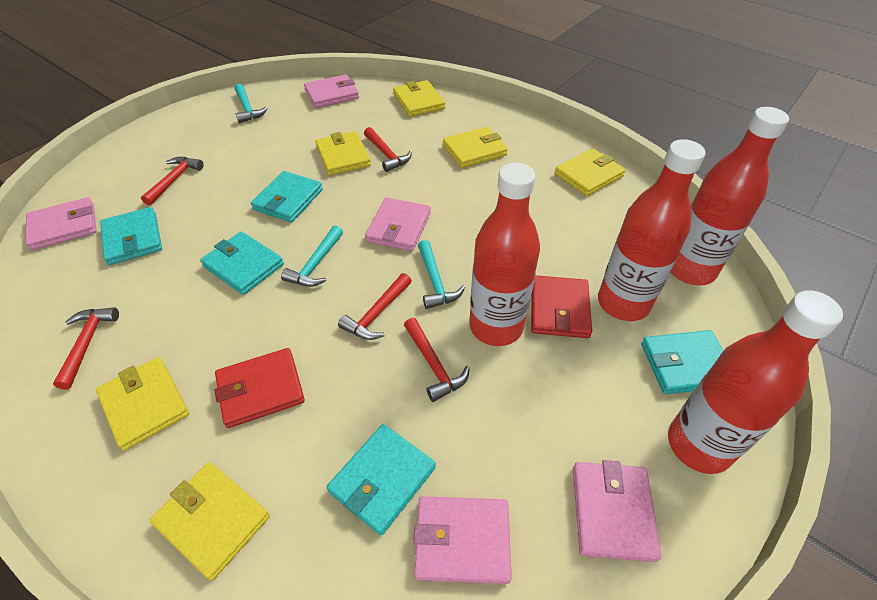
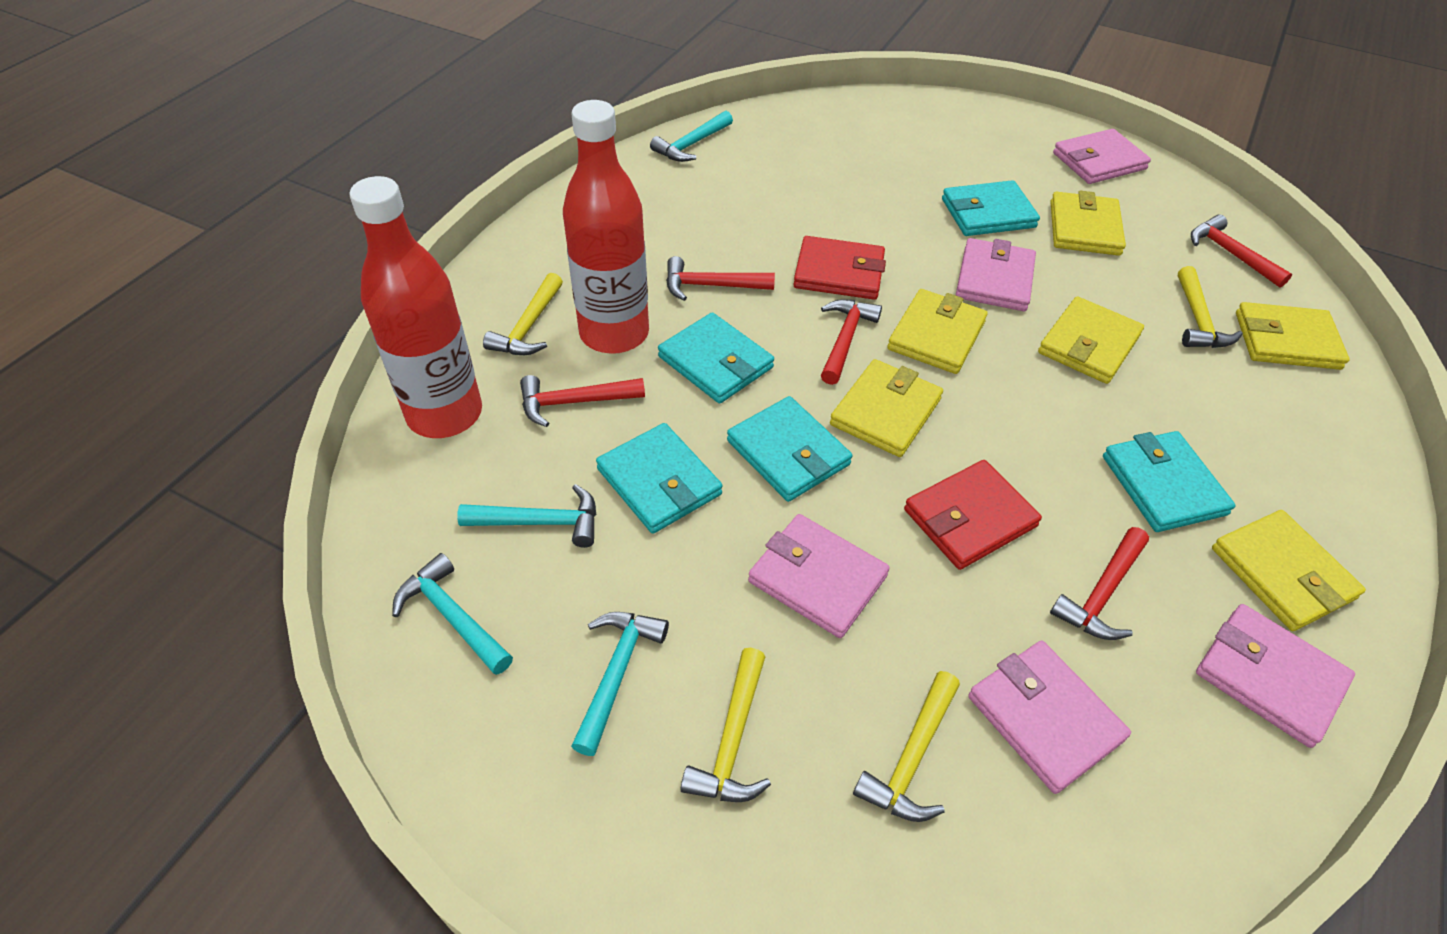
red bottle: [469,163,540,346] [598,139,706,321] [668,290,843,474] [671,107,789,285] = 4 -> [349,176,482,438] [563,100,649,354] = 2
turquoise hammer: [235,84,268,123] [281,225,343,287] [418,240,465,309] = 3 -> [392,553,513,675] [457,484,596,548] [571,612,669,756] [650,111,733,162] = 4
yellow hammer: none = 0 -> [483,273,563,355] [681,648,771,802] [853,671,960,822] [1178,266,1243,348] = 4

